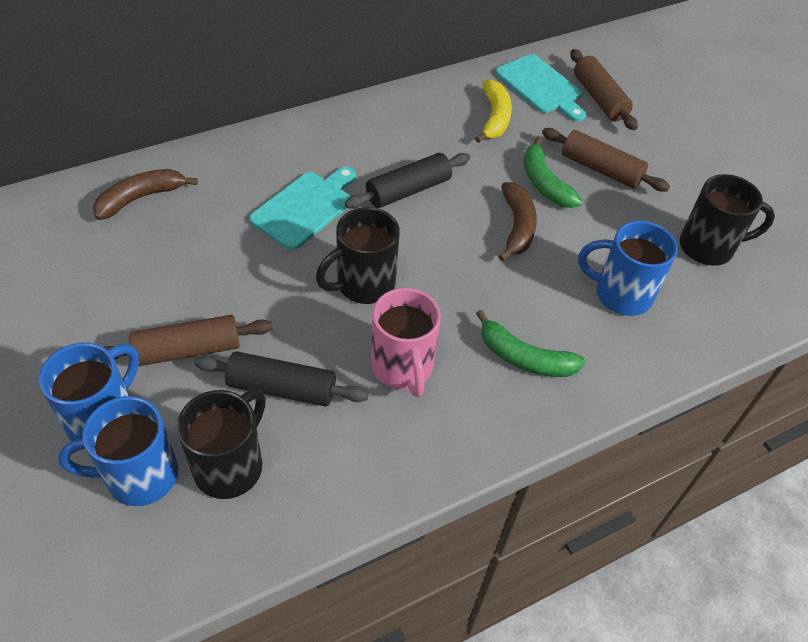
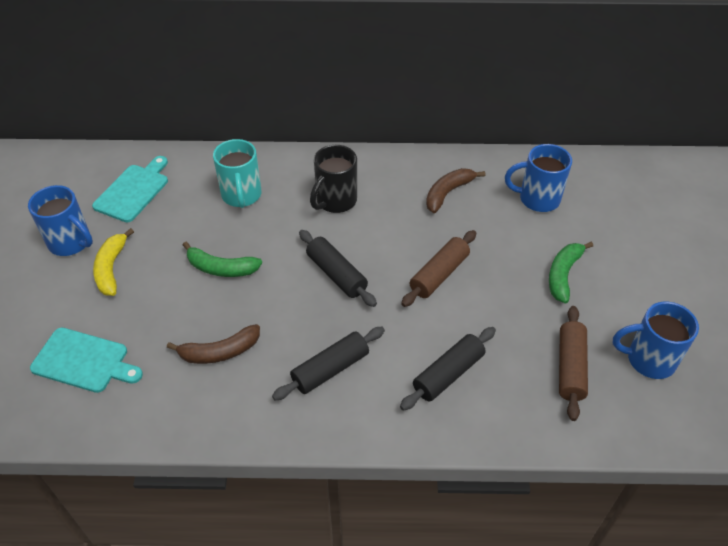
black mug: [177,389,266,499] [316,207,400,304] [680,174,775,266] = 3 -> [310,145,357,213] = 1
black rolling pin: [194,351,369,407] [345,153,470,209] = 2 -> [272,327,385,400] [299,230,377,307] [400,327,496,411] = 3
brown rolling pin: [104,315,273,367] [542,128,670,192] [570,49,638,130] = 3 -> [401,230,476,307] [559,306,588,421] = 2
pink mug: [371,288,441,397] = 1 -> none = 0
turquoise mug: none = 0 -> [213,139,261,208] = 1

